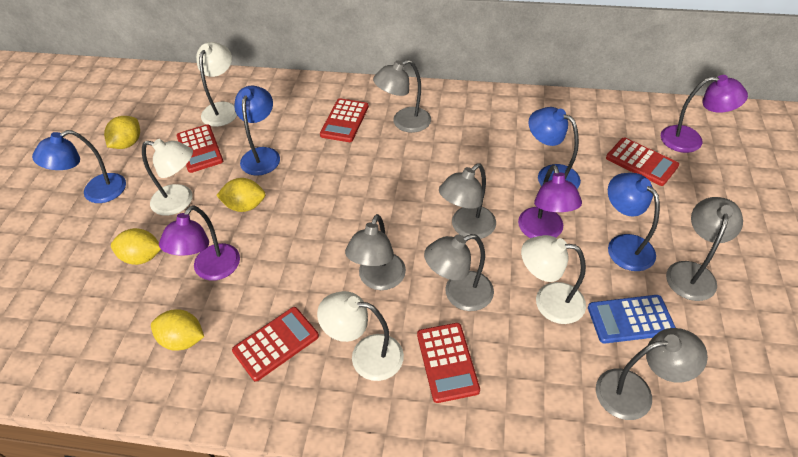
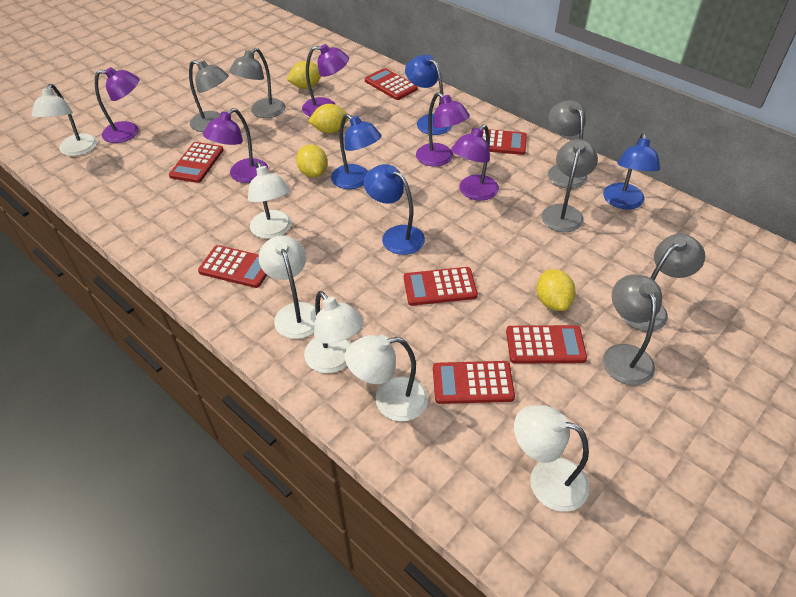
blue calculator: [588,295,676,344] = 1 -> none = 0
purple lamp: [159,205,240,281] [518,165,582,238] [661,75,748,153] = 3 -> [95,67,139,143] [203,108,268,183] [302,44,349,117] [416,92,470,167] [451,124,499,201] = 5
red calculator: [177,124,223,173] [232,307,319,381] [320,98,369,142] [417,323,480,403] [606,138,679,186] = 5 -> [169,142,224,183] [198,245,267,288] [365,68,418,100] [404,267,478,306] [433,361,515,404] [471,128,527,155] [506,325,587,364] = 7
white lamp: [142,139,193,216] [196,42,237,127] [317,291,404,381] [521,235,586,324] = 4 -> [32,84,98,156] [248,161,292,239] [259,235,316,339] [304,291,364,373] [345,335,428,421] [514,405,589,512] = 6

